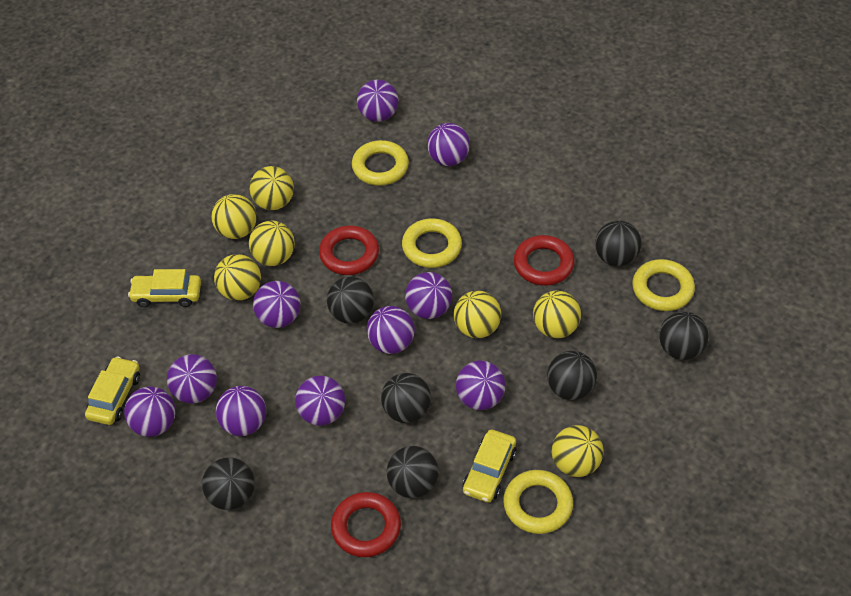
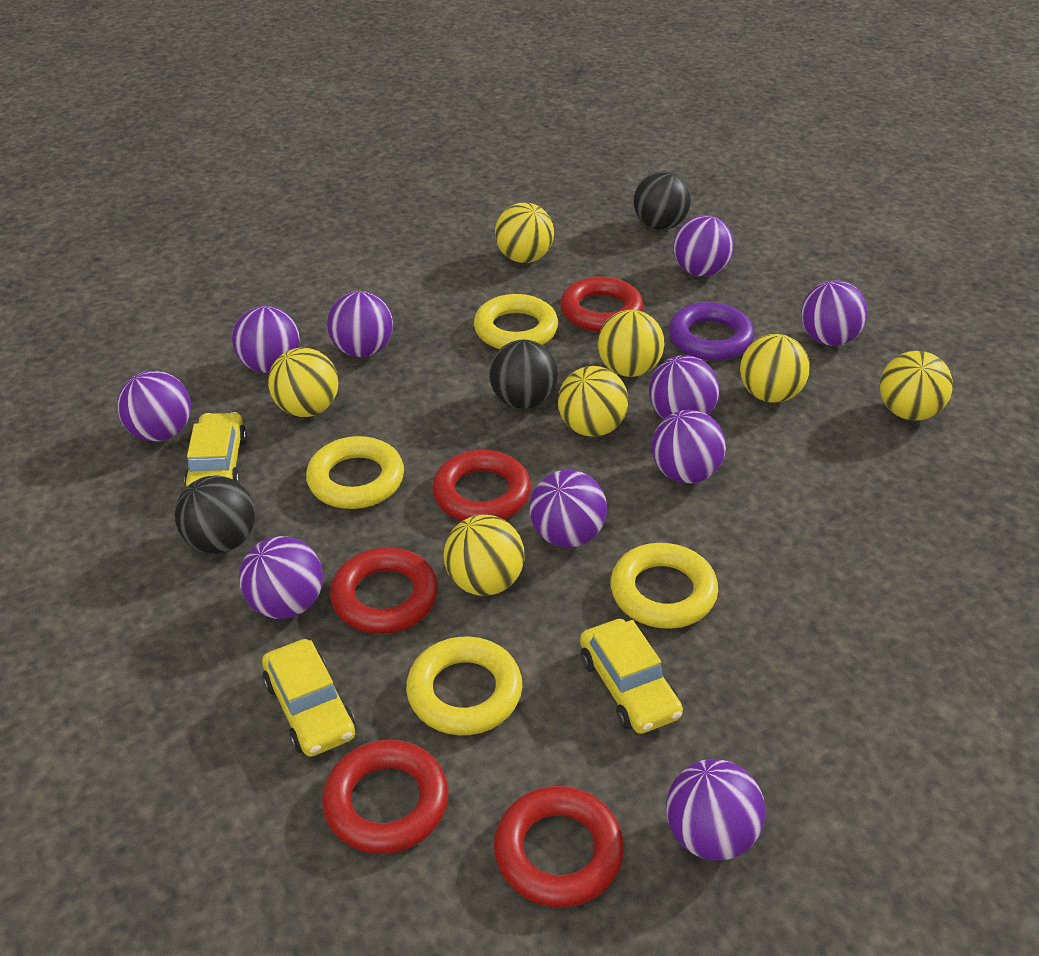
black ball: [202,457,255,510] [327,276,374,324] [381,373,431,423] [387,446,439,498] [547,351,597,400] [595,220,642,266] [659,312,709,360] = 7 -> [175,475,255,554] [489,340,558,409] [633,171,691,230] = 3
purple ring: none = 0 -> [669,302,755,361] = 1
red ring: [319,225,379,275] [331,492,401,557] [514,235,575,286] = 3 -> [322,740,448,854] [330,547,438,634] [432,450,531,521] [494,786,624,908] [560,276,643,332] = 5

